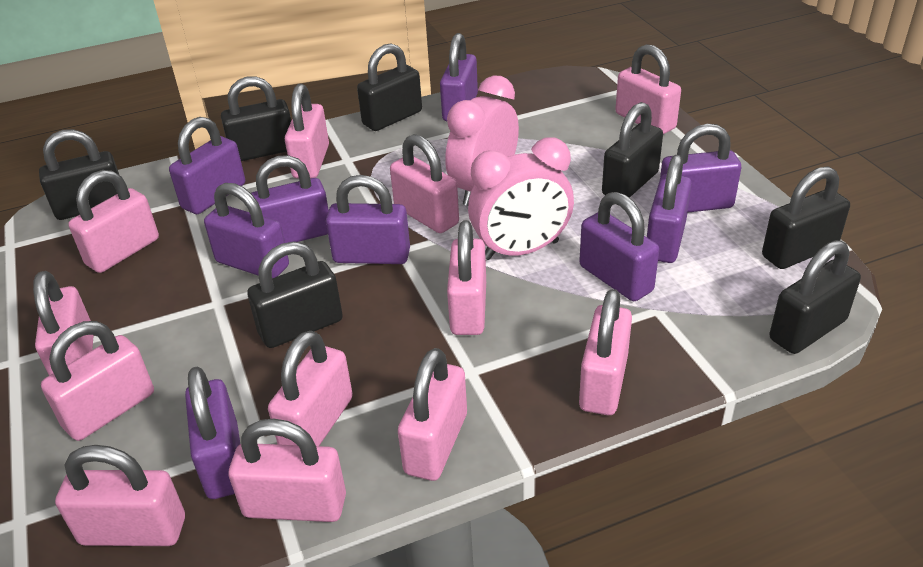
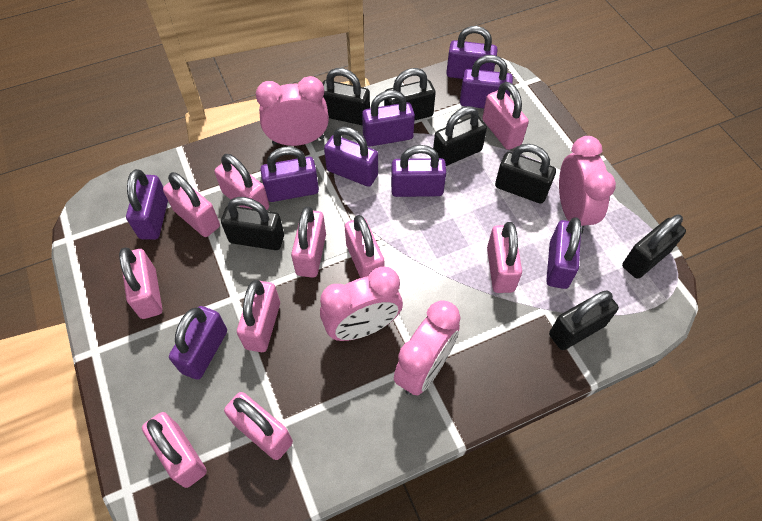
pink clock: [445,75,519,206] [468,137,574,260] = 2 -> [256,76,329,146] [320,266,403,341] [394,300,461,396] [559,136,616,234] = 4
pink padlock: [33,271,94,376] [41,321,154,441] [55,445,185,546] [68,170,159,273] [229,419,346,522] [268,331,353,446] [285,84,329,179] [390,134,459,233] [398,348,467,481] [447,220,486,335] [579,289,632,415] [615,44,681,134] = 12 -> [119,247,162,319] [142,412,207,488] [163,172,220,237] [215,154,269,210] [224,392,293,460] [237,280,280,352] [291,206,326,278] [345,215,384,278] [482,82,529,150] [487,222,522,293] = 10

